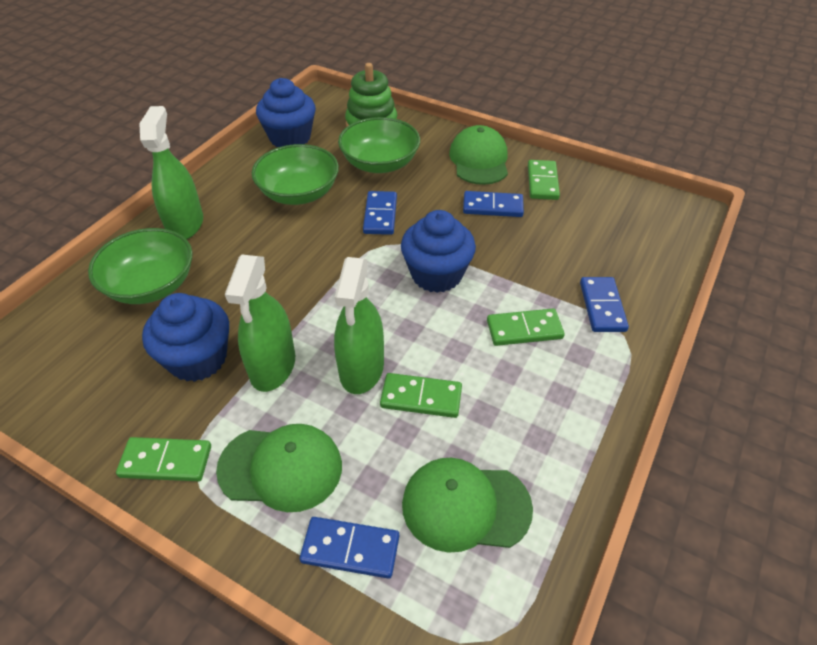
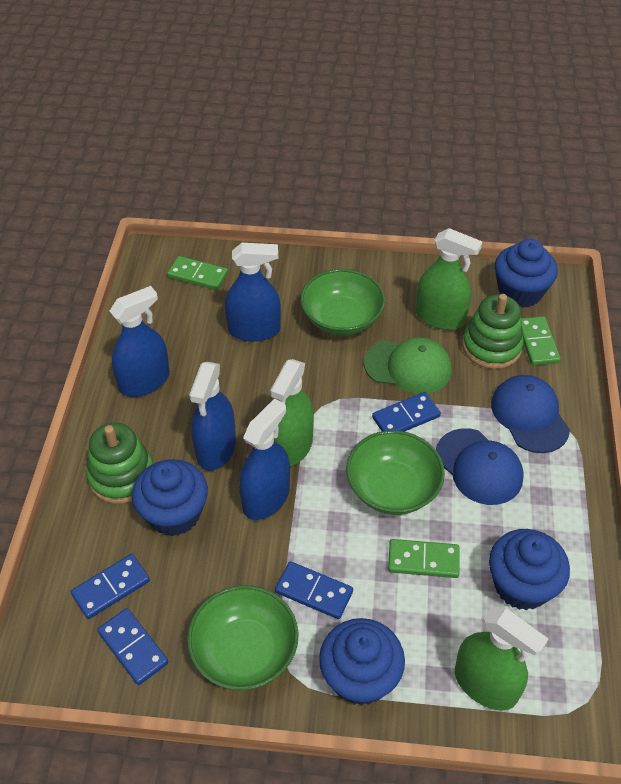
blue cap: none = 0 -> [436,428,524,505] [491,375,570,453] = 2
blue cupcake: [142,293,229,382] [256,78,316,147] [401,210,476,293] = 3 -> [132,459,208,536] [319,618,405,706] [489,529,570,611] [495,239,558,308] = 4
blue spray bottle: none = 0 -> [110,286,170,397] [189,362,236,471] [225,243,281,341] [239,398,290,520] = 4
green cap: [216,424,342,512] [402,458,533,553] [449,125,508,185] = 3 -> [364,337,452,394] = 1
green domino: [116,437,211,481] [380,373,462,418] [487,309,565,346] [528,160,560,200] = 4 -> [167,256,228,290] [388,539,460,578] [521,316,561,365] = 3
green stacking toy: [345,63,397,127] = 1 -> [86,423,154,504] [462,294,524,369] = 2

